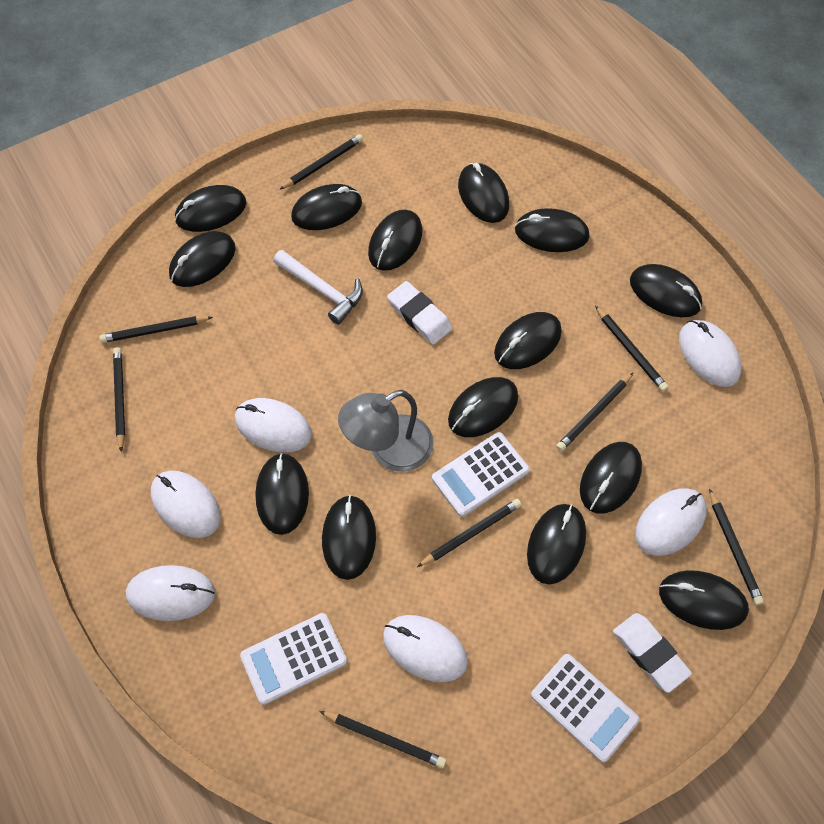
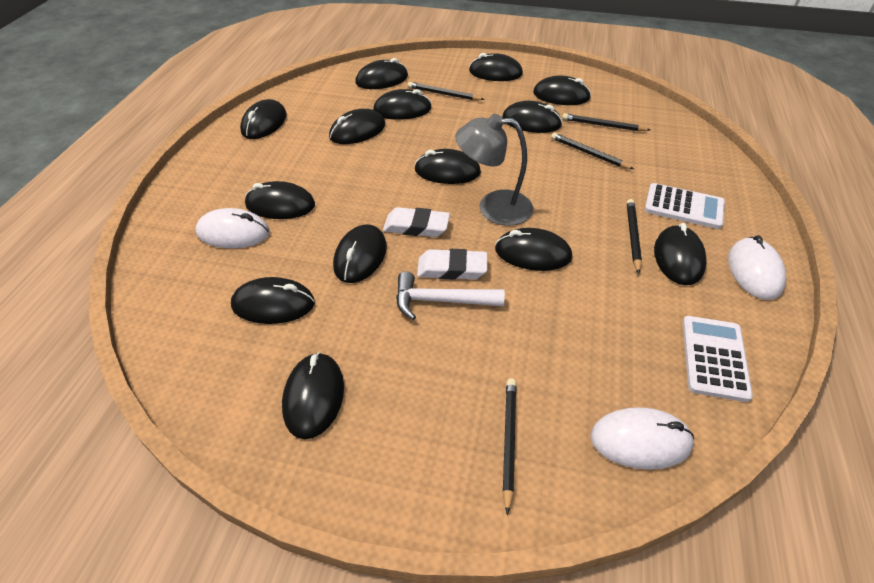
black pencil: [99,316,213,343] [113,347,125,452] [279,134,363,190] [319,711,446,768] [417,499,522,567] [556,372,634,451] [595,306,668,391] [709,488,764,605] = 8 -> [408,82,485,100] [502,379,517,515] [551,132,634,169] [562,113,650,131] [627,199,642,274] = 5
white calculator: [240,613,347,705] [432,432,530,517] [531,654,640,762] = 3 -> [644,183,725,229] [682,316,753,402] = 2
white mouse: [126,565,215,621] [151,471,221,538] [235,398,312,453] [383,615,468,682] [635,488,707,556] [679,320,742,387] = 6 -> [195,208,270,248] [591,407,694,470] [728,235,786,300] = 3

